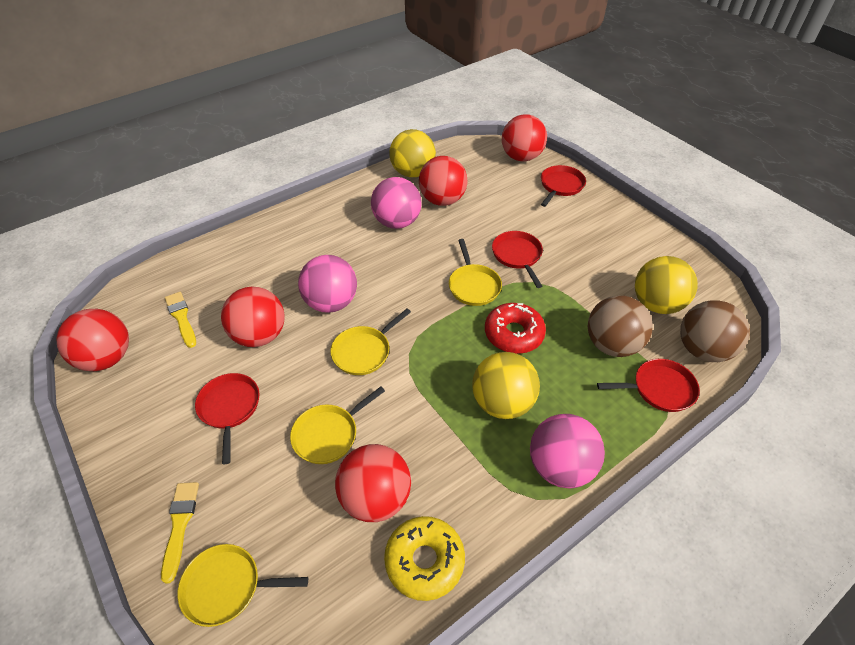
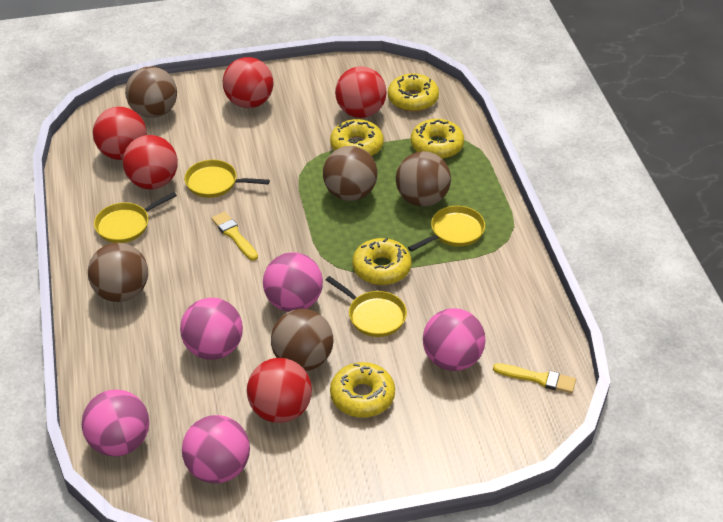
brown ball: [588,295,653,357] [680,300,750,362] = 2 -> [88,243,148,302] [125,66,177,118] [271,309,334,371] [323,146,377,201] [396,151,451,207] = 5
pink ball: [298,255,357,313] [371,177,422,229] [530,414,605,488] = 3 -> [82,389,149,456] [180,298,243,360] [182,415,250,484] [263,252,323,312] [423,308,485,371] = 5
red donut: [485,303,546,354] = 1 -> none = 0
red pan: [195,373,260,464] [492,231,543,288] [541,165,586,207] [597,359,700,412] = 4 -> none = 0
yellow ball: [389,129,436,177] [472,352,540,419] [635,256,698,314] = 3 -> none = 0
yellow donut: [384,516,465,601] = 1 -> [330,119,384,156] [330,362,395,418] [352,238,411,285] [388,73,439,112] [411,119,464,159] = 5

